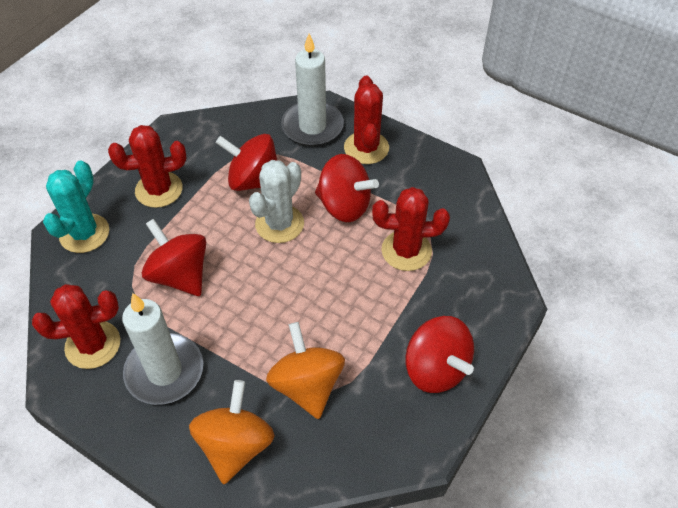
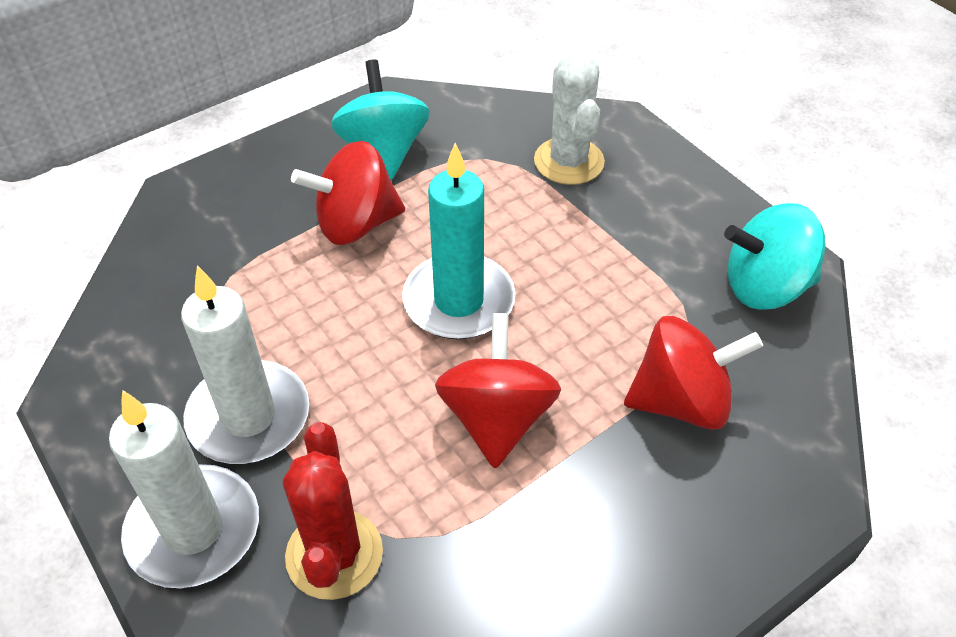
orange spinning top: [189,380,275,484] [266,322,345,419] = 2 -> none = 0
red cactus: [32,284,120,369] [108,125,187,208] [344,76,389,164] [372,187,450,271] = 4 -> [283,422,383,600] = 1
red spinning top: [142,219,206,296] [216,134,278,191] [315,154,379,222] [405,316,474,393] = 4 -> [291,141,405,245] [435,313,561,468] [624,316,763,430] = 3
turquoise cactus: [43,161,109,253] = 1 -> none = 0
turquoise candle: none = 0 -> [402,143,515,340] = 1
turquoise spinning top: none = 0 -> [331,60,430,180] [724,203,825,310] = 2

